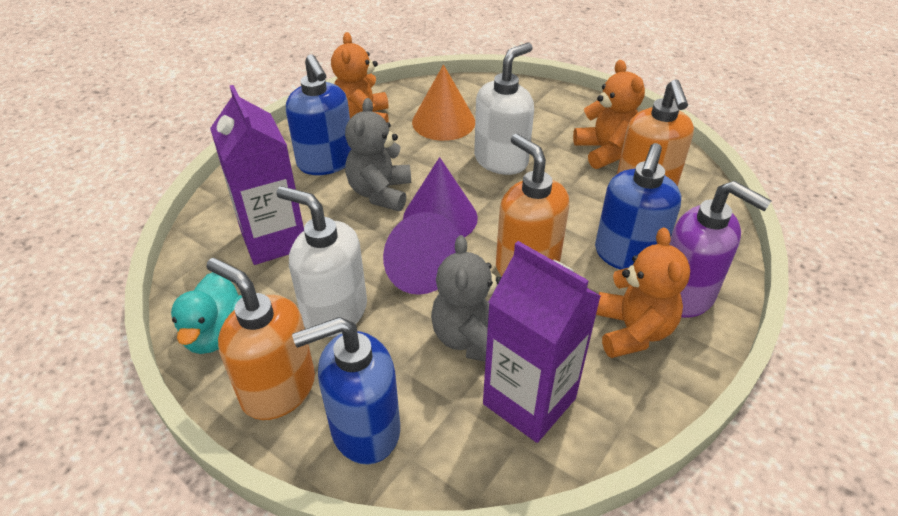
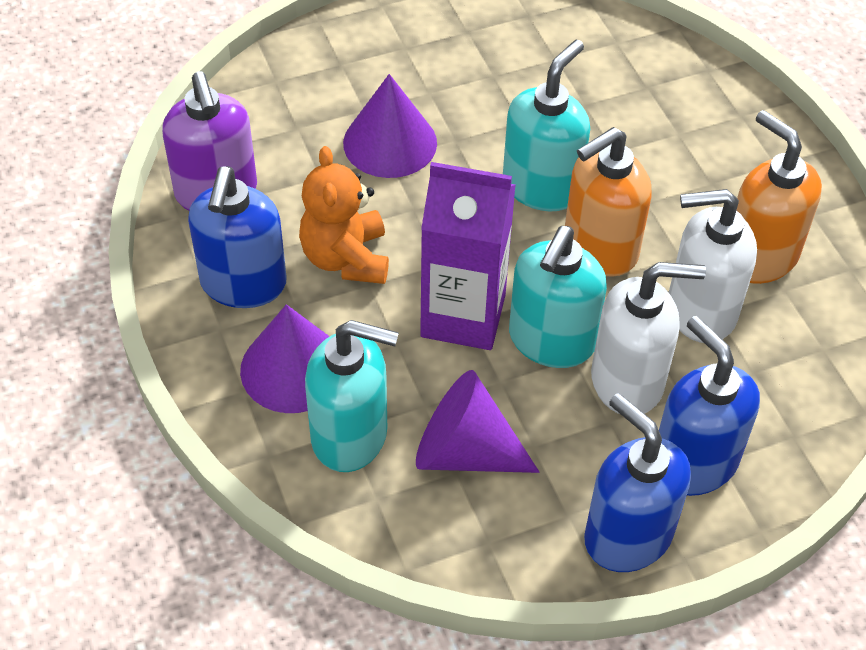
grey teddy bear: [345,98,411,211] [431,235,501,362] = 2 -> none = 0
orange cone: [412,64,475,141] = 1 -> none = 0
orange soap dispenser: [206,258,315,420] [496,134,569,276] [617,79,694,186] = 3 -> [565,127,652,277] [736,110,822,284] = 2
orange teddy bear: [331,32,389,122] [573,60,645,169] [596,228,690,358] = 3 -> [299,146,389,284] = 1
purple carton: [210,85,304,265] [483,241,601,443] = 2 -> [420,162,516,350] = 1
purple cone: [383,212,460,295] [403,157,478,237] = 2 -> [240,304,330,413] [343,74,437,178] [416,370,540,473] = 3
turquoise duck: [171,272,242,354] = 1 -> none = 0
turquoise soap dispenser: none = 0 -> [305,320,399,472] [503,40,590,211] [509,226,607,368] = 3

